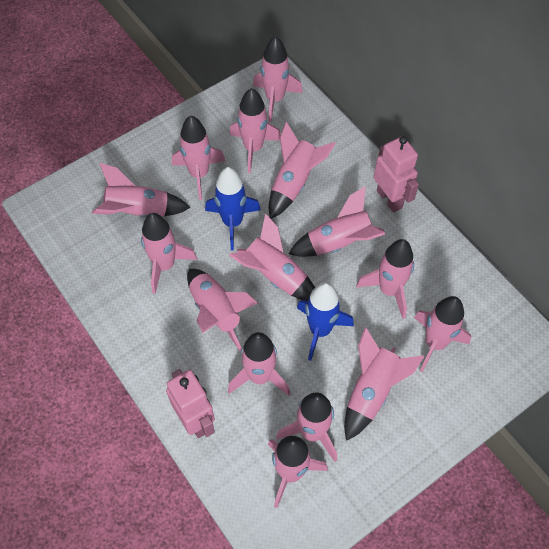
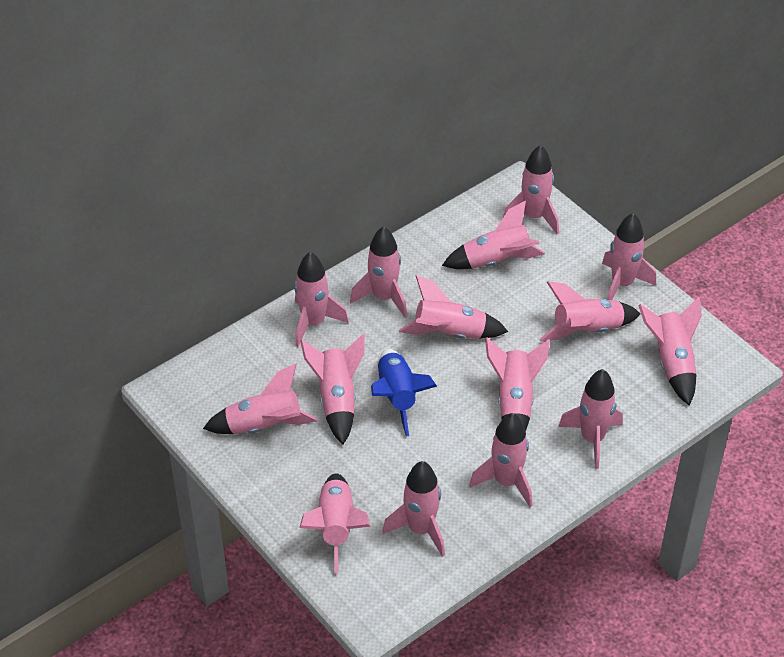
blue rocket: [205,167,261,250] [297,282,354,361] = 2 -> [371,349,437,436] = 1
pink robot: [166,369,215,438] [374,136,419,212] = 2 -> none = 0

